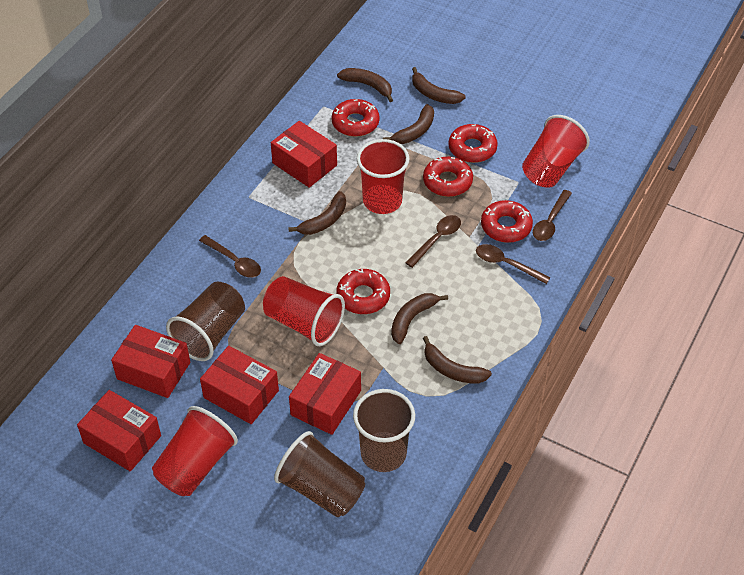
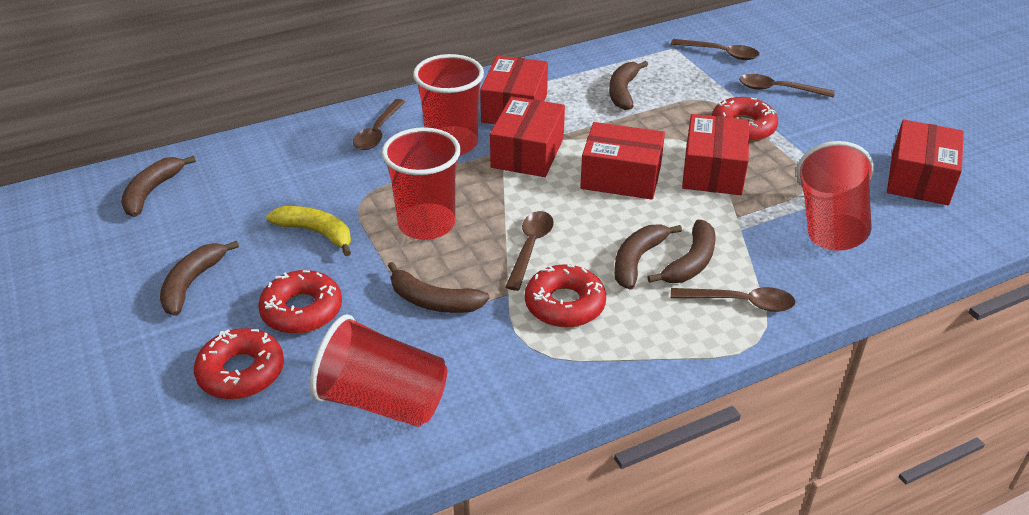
brown cup: [166,281,245,361] [274,431,365,517] [353,389,415,472] = 3 -> none = 0
brown spoon: [199,235,261,278] [405,215,461,268] [476,244,550,284] [533,190,572,241] = 4 -> [353,99,405,150] [506,211,554,291] [671,39,760,60] [671,287,796,312] [739,74,835,98] = 5
red donut: [331,99,380,137] [336,269,390,314] [423,157,473,197] [448,124,498,163] [481,200,533,243] = 5 -> [194,328,284,399] [258,270,342,334] [525,264,606,327] [712,97,778,142] = 4
yellow banana: none = 0 -> [266,206,351,256] = 1

